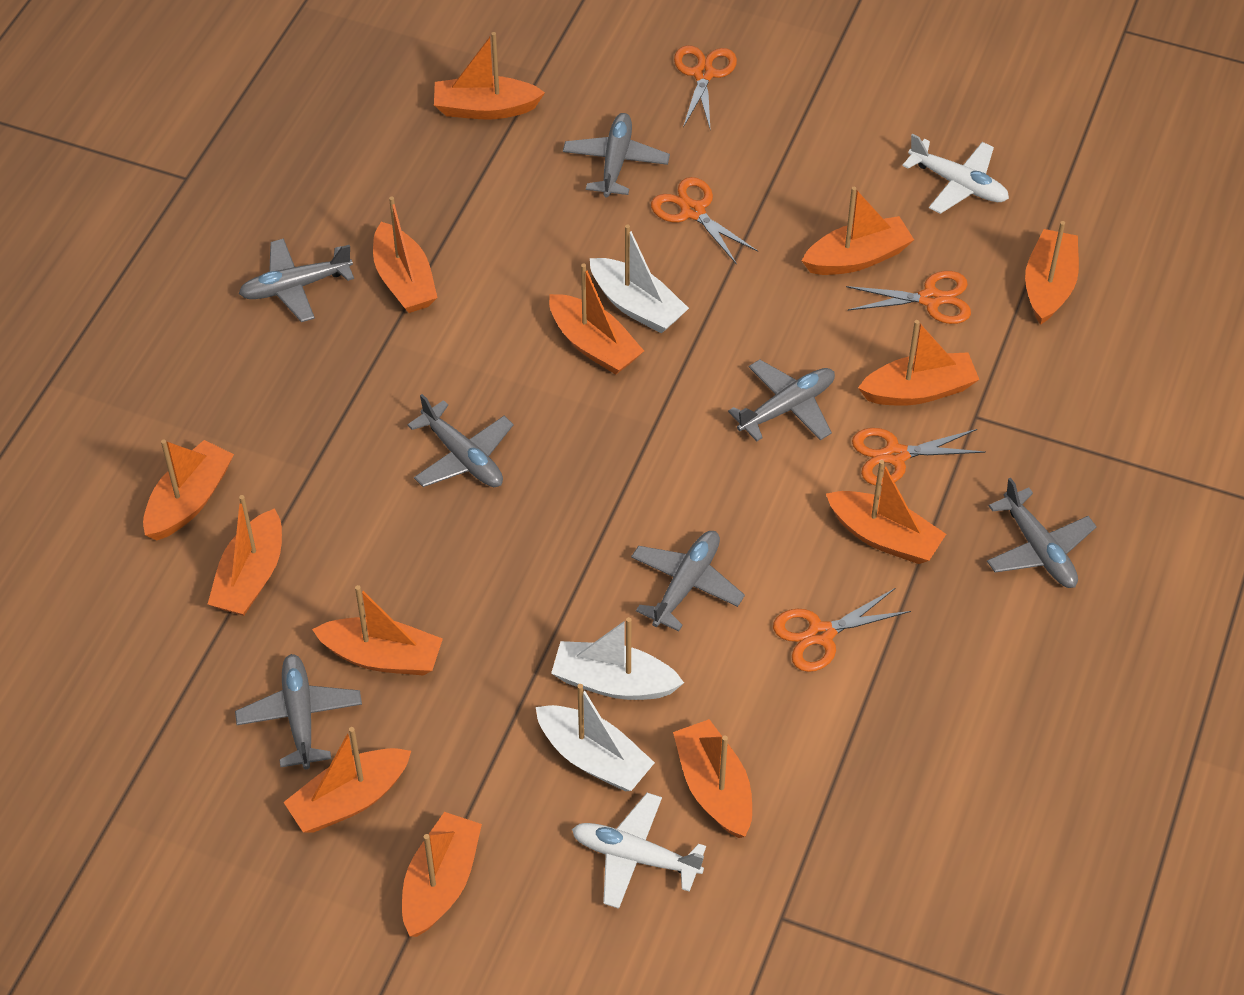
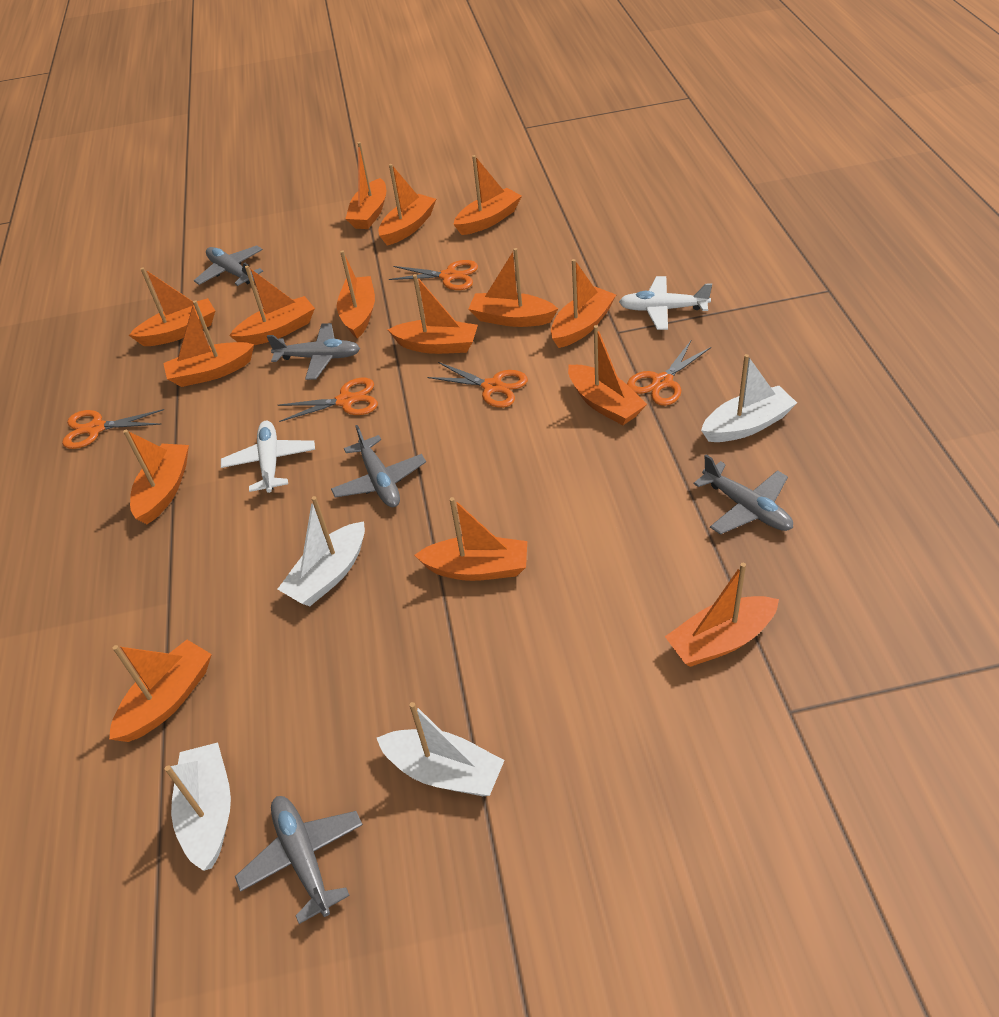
grey plane: [235,654,362,769] [238,238,354,322] [407,394,514,487] [563,113,670,197] [631,531,745,632] [728,360,835,441] [987,478,1097,588] = 7 -> [194,245,263,286] [235,796,363,924] [267,323,360,380] [331,425,426,507] [694,454,793,535] = 5
orange boat: [143,439,234,541] [208,495,282,616] [283,727,411,833] [312,585,443,676] [373,196,438,313] [402,812,482,937] [434,32,545,120] [549,263,644,375] [673,719,752,838] [802,187,914,275] [826,460,946,564] [858,320,979,406] [1025,221,1079,325] = 13 -> [109,640,212,742] [123,430,189,524] [129,267,215,346] [163,300,254,387] [229,266,315,345] [337,250,375,338] [345,142,386,229] [378,164,436,245] [387,274,478,354] [414,497,527,581] [453,155,522,235] [468,248,558,327] [551,259,616,348] [568,325,647,425] [665,563,779,667] = 15
white boat: [536,684,655,791] [551,617,684,700] [590,224,689,334] = 3 -> [165,742,231,871] [278,496,365,606] [377,702,505,796] [701,354,797,442] = 4

